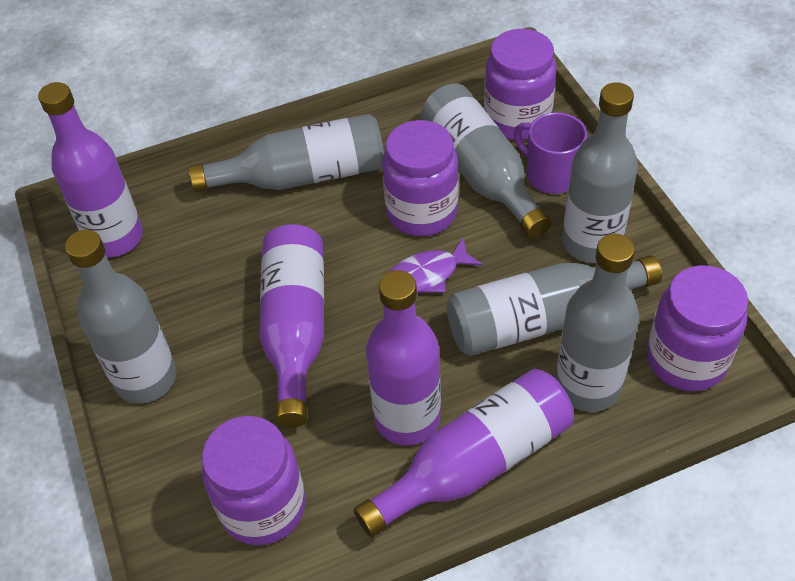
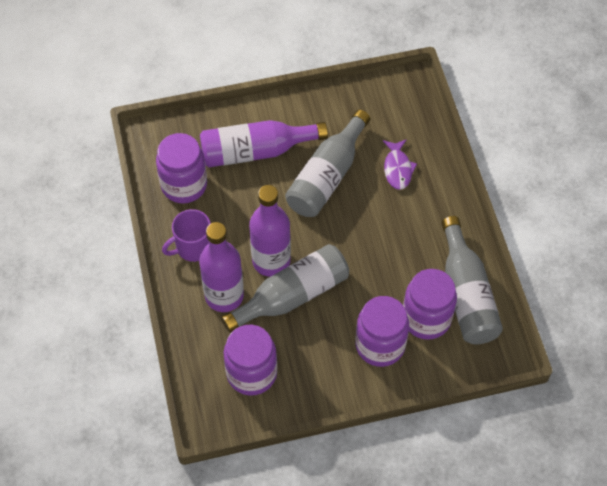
grey bottle: [65,230,177,403] [188,114,384,192] [421,83,552,239] [447,255,662,356] [556,234,639,412] [562,82,638,263] = 6 -> [221,244,349,333] [285,110,370,217] [441,216,503,344] = 3
purple bottle: [38,82,143,257] [259,224,324,428] [354,369,574,537] [366,270,441,446] = 4 -> [199,222,244,312] [200,120,328,167] [249,185,291,277] = 3

